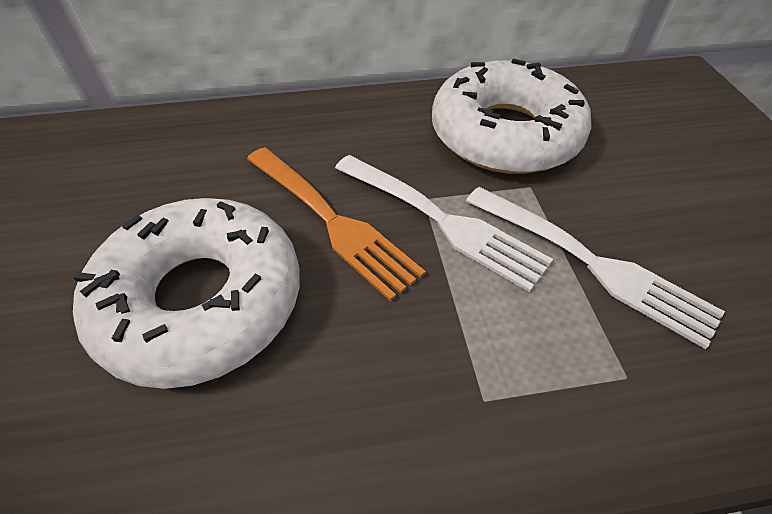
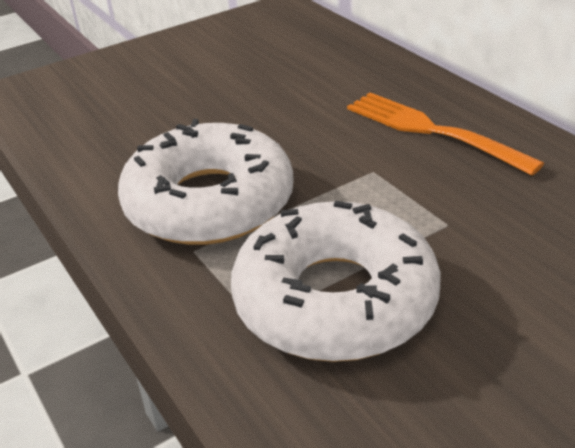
white fork: [335,155,553,292] [466,187,725,349] = 2 -> none = 0

